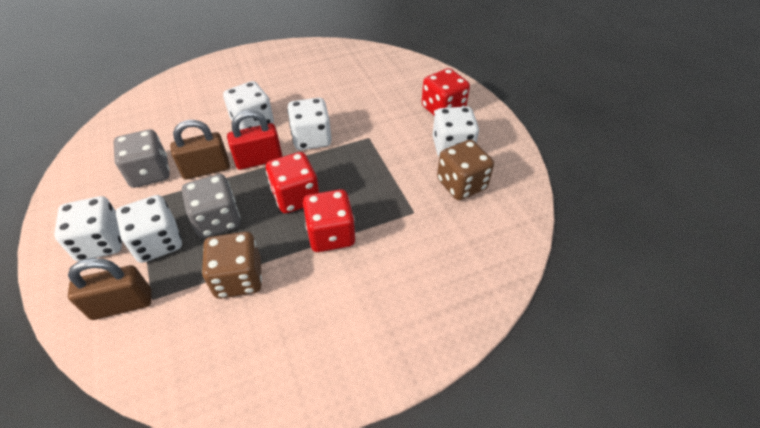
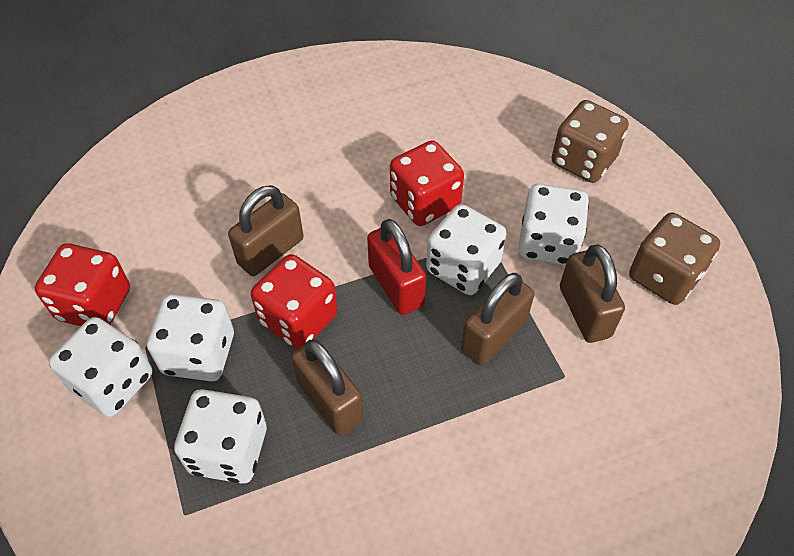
brown padlock: [68,258,151,320] [170,120,230,180] = 2 -> [228,185,303,276] [291,340,364,436] [461,273,534,366] [560,244,625,343] = 4
grey dice: [113,129,170,188] [182,174,241,238] = 2 -> none = 0

